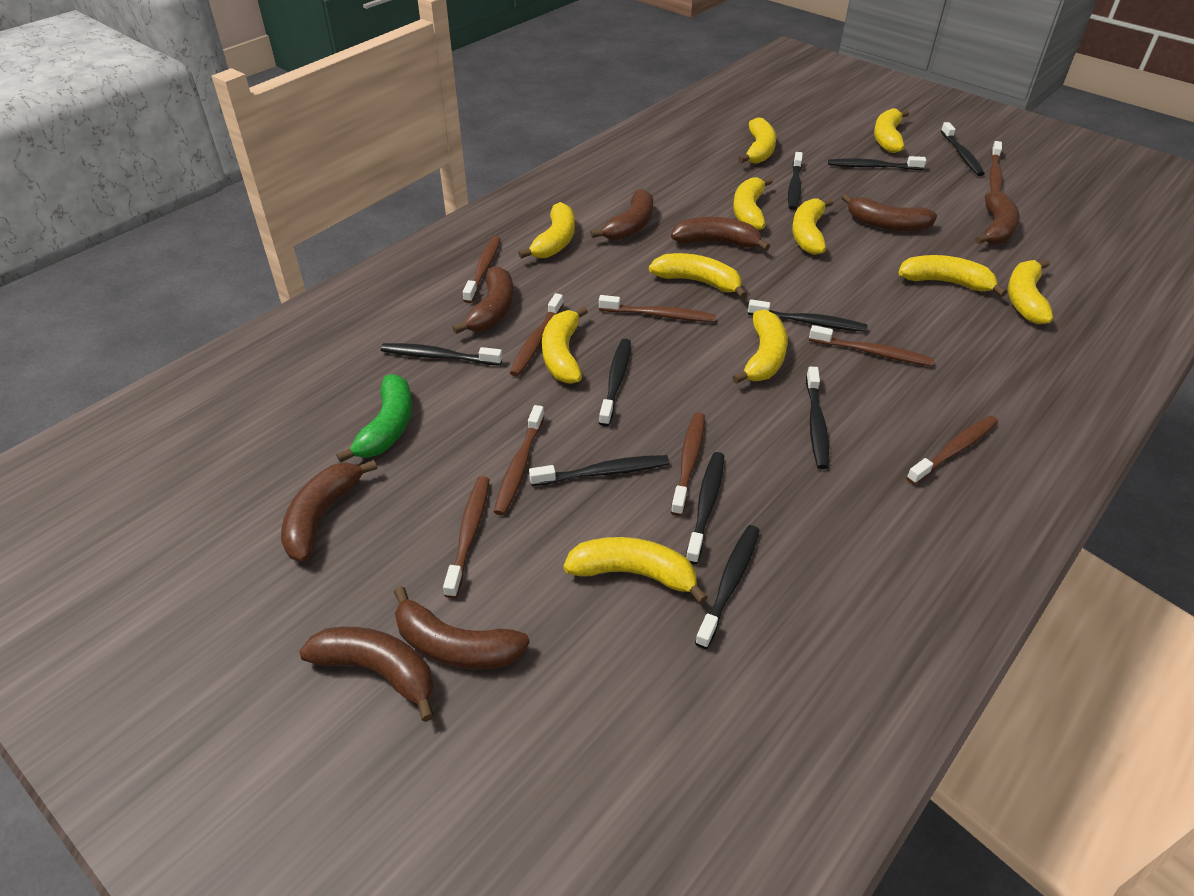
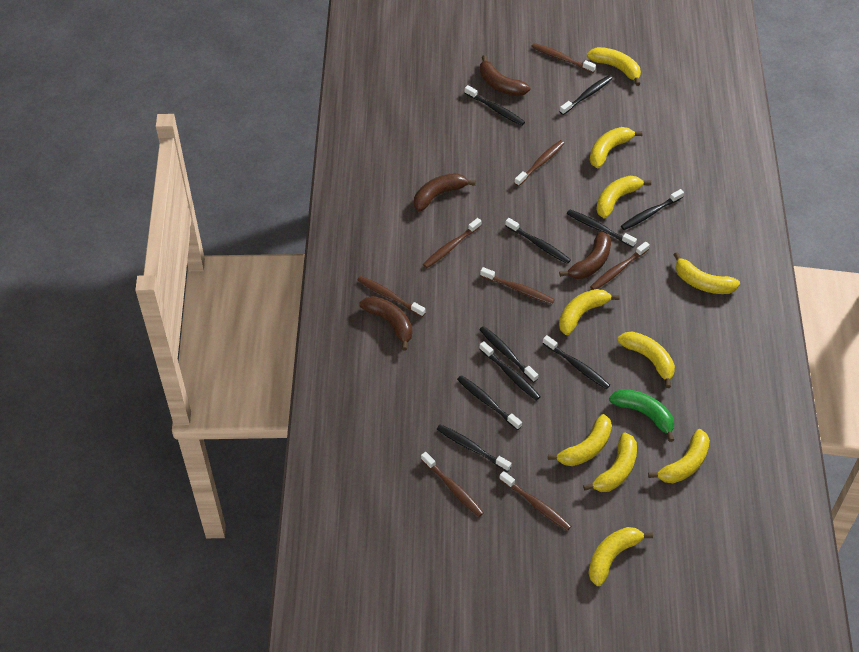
brown banana: [281,460,377,562] [299,627,434,722] [394,586,530,670] [453,266,513,334] [591,189,653,241] [671,217,770,251] [842,194,937,231] [975,191,1020,245] = 8 -> [359,296,412,350] [414,173,476,212] [480,55,530,96] [559,231,611,279] = 4
brown toothbrush: [443,476,490,598] [463,236,501,303] [494,405,544,516] [510,293,564,376] [599,295,716,322] [671,412,705,516] [809,325,934,366] [906,416,998,485] [990,141,1003,192] = 9 -> [358,276,426,317] [421,452,484,517] [423,218,481,268] [480,267,555,304] [499,471,571,531] [514,140,565,186] [531,43,596,73] [590,242,650,290] = 8
yellow banana: [518,202,575,259] [542,306,588,384] [563,537,708,604] [649,253,747,299] [732,310,788,384] [733,177,773,230] [738,117,777,163] [792,198,833,255] [874,108,909,153] [898,255,1007,297] [1008,260,1053,324] = 11 -> [548,414,612,466] [559,289,620,335] [583,432,637,492] [587,47,641,86] [588,527,653,586] [590,127,642,168] [596,176,651,219] [617,331,675,388] [648,429,710,483] [673,252,740,294] = 10

